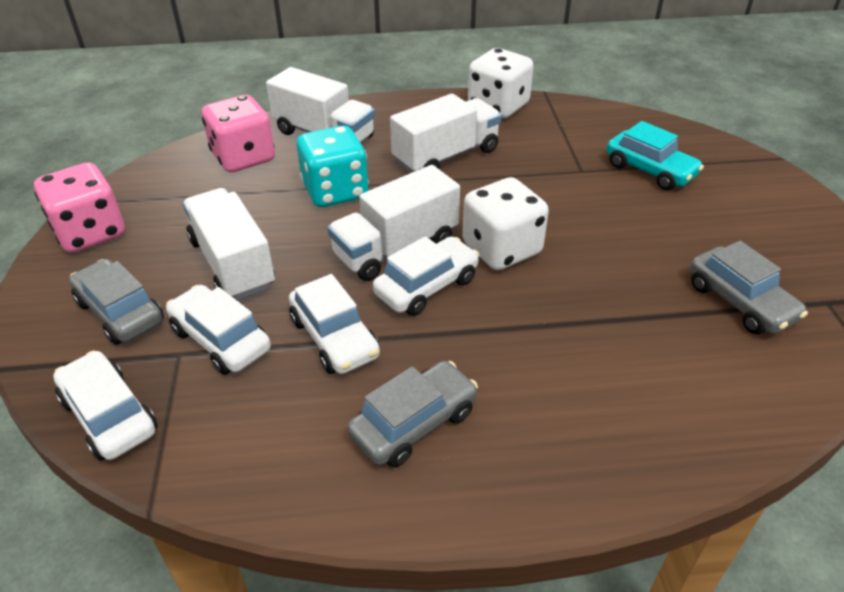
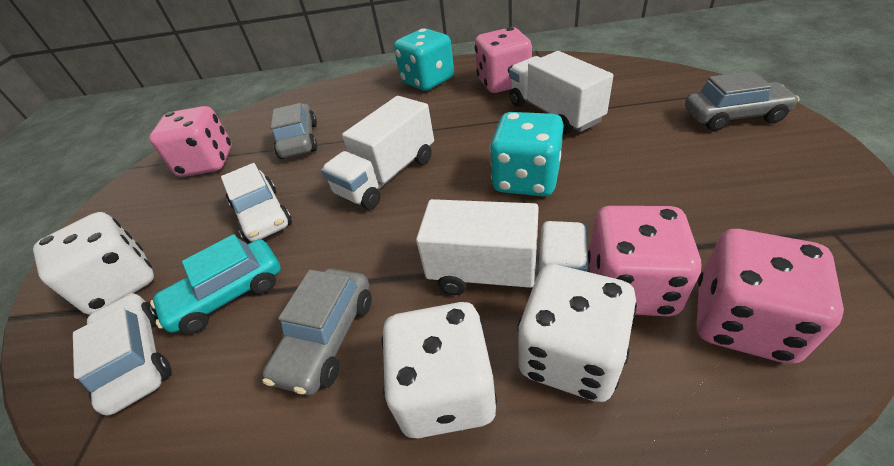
pink dice: [34,162,125,253] [202,95,275,172] = 2 -> [149,106,232,177] [475,27,532,93] [588,206,702,317] [697,229,844,364] = 4
turquoise dice: [297,126,369,207] = 1 -> [394,28,454,91] [489,112,564,196] = 2
white car: [53,351,157,460] [166,285,271,375] [289,274,380,374] [373,236,480,316] = 4 -> [73,293,172,415] [221,163,292,243] = 2
white dice: [463,177,549,270] [468,48,534,118] = 2 -> [33,212,154,315] [382,302,497,438] [517,264,637,402] = 3
white truck: [182,188,275,300] [266,67,375,143] [327,165,460,281] [390,93,501,173] = 4 -> [321,96,434,210] [416,199,589,295] [509,51,613,134] = 3

